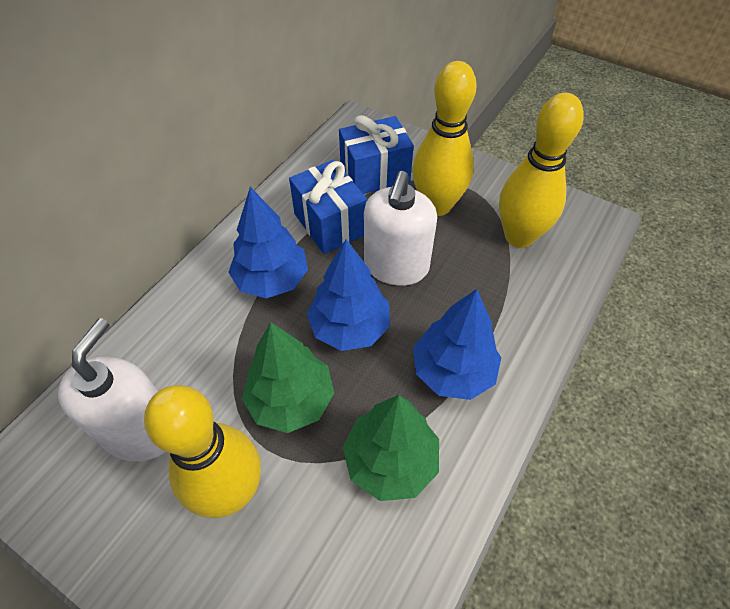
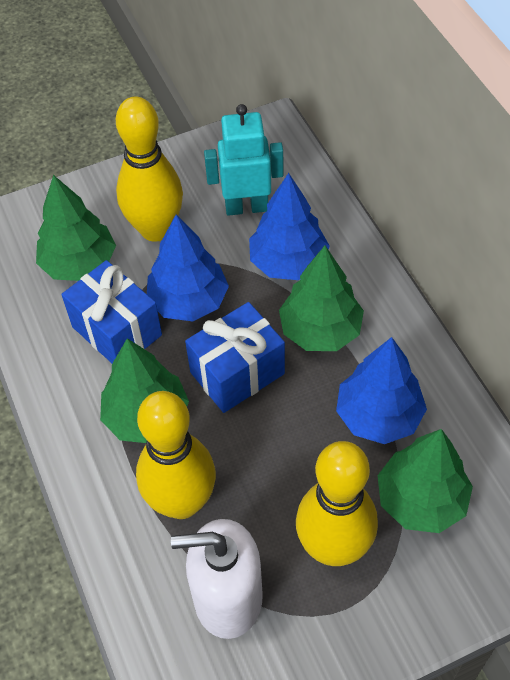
green tree: [242,322,334,433] [342,395,439,501] = 2 -> [36,175,116,281] [100,338,189,443] [279,246,364,351] [377,429,473,533] = 4
turquoise robot: none = 0 -> [204,104,283,216] = 1
white soap dispenser: [58,318,166,461] [364,171,437,286] = 2 -> [171,519,263,639] = 1

